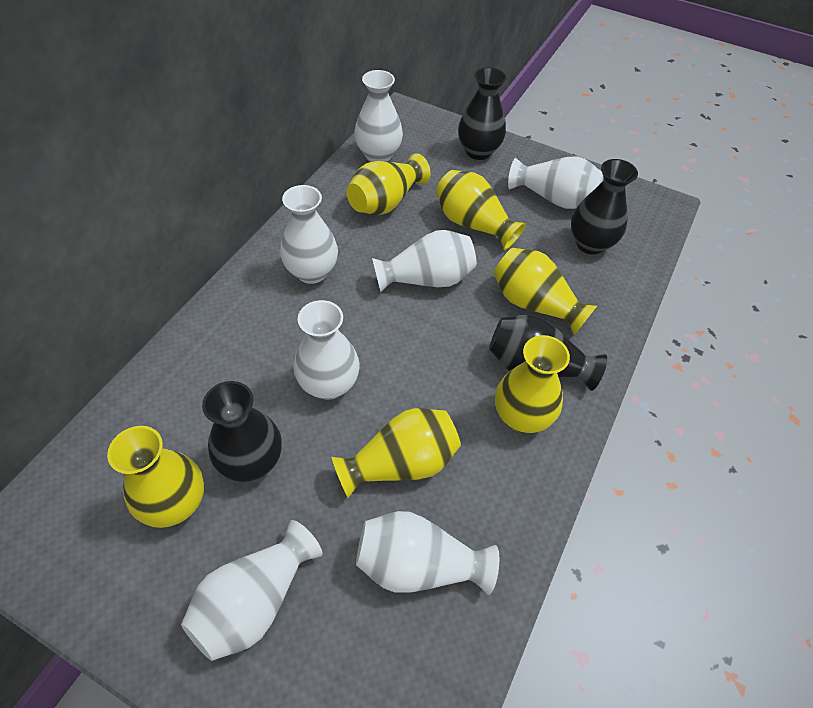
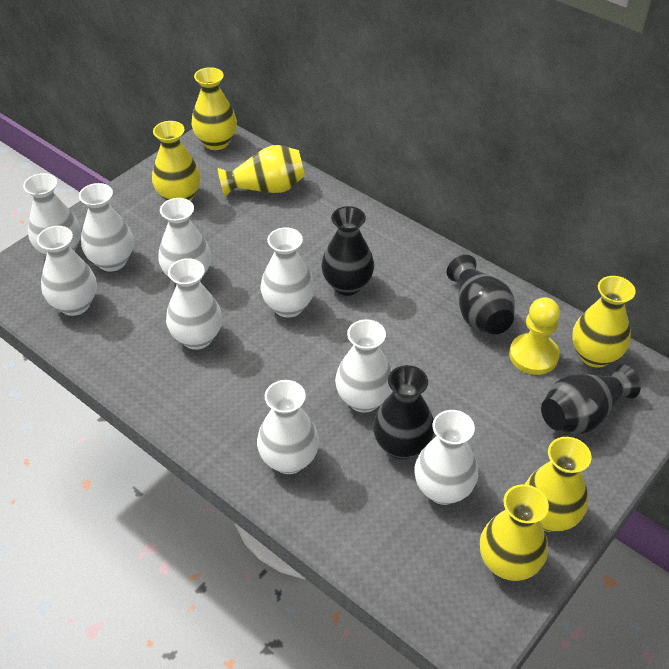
white vase: [181,520,322,661] [280,185,338,284] [294,300,360,400] [354,70,403,162] [356,511,499,595] [372,230,477,292] [508,156,603,209] = 7 -> [23,173,81,256] [37,226,97,316] [79,183,134,272] [158,198,211,281] [166,258,222,350] [257,380,319,474] [261,227,315,318] [335,319,392,413] [415,410,478,505] = 9
yellow pawn: none = 0 -> [509,297,560,375] = 1

